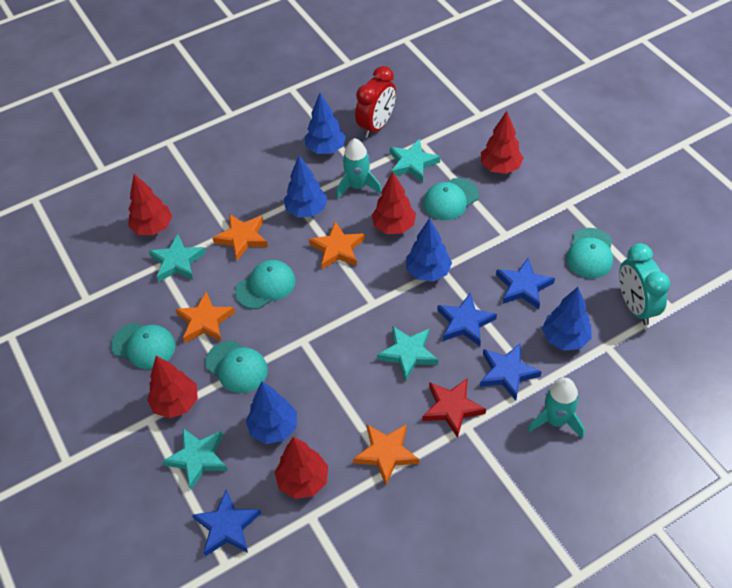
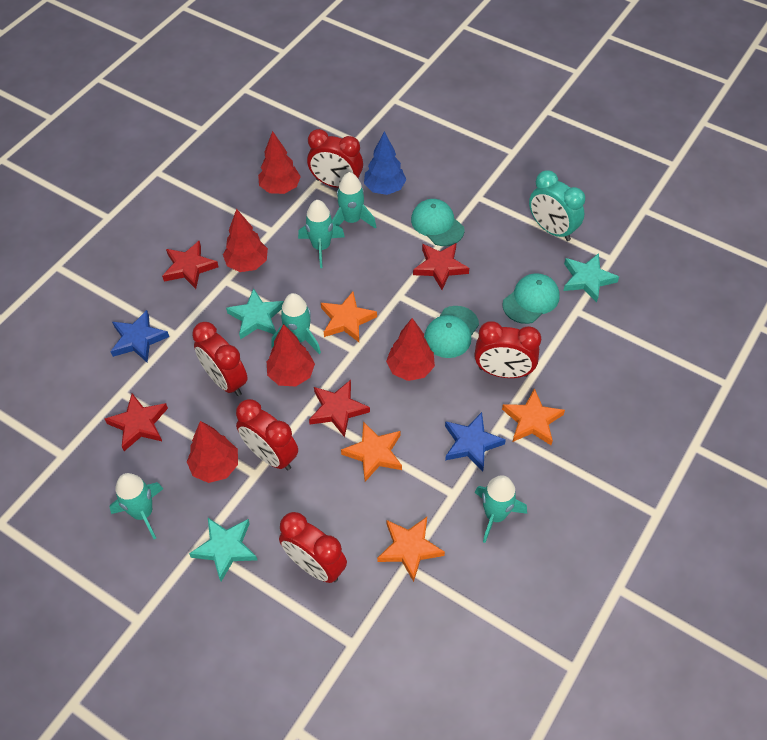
blue star: [192,489,261,557] [437,293,497,346] [480,343,542,401] [496,258,555,309] = 4 -> [110,310,169,362] [445,412,506,472] = 2
blue tree: [246,382,297,444] [284,156,327,217] [304,93,346,154] [406,218,452,282] [542,287,592,351] = 5 -> [364,131,406,195] = 1
red clock: [355,66,396,138] = 1 -> [192,322,248,396] [236,399,298,470] [279,512,347,583] [307,129,363,188] [474,321,541,378] = 5
red star: [422,378,486,438] = 1 -> [105,393,168,451] [162,241,219,289] [309,380,370,437] [413,243,469,290] = 4
turquoise cap: [111,323,176,369] [205,341,268,393] [235,260,296,309] [423,178,479,220] [566,228,613,279] = 5 -> [411,199,464,246] [424,306,479,358] [502,273,560,324] = 3
turquoise rocket: [336,138,382,199] [528,378,585,439] = 2 -> [110,473,163,539] [271,293,321,354] [298,200,345,268] [332,172,376,229] [475,475,527,543] = 5
turquoise star: [149,234,206,282] [162,428,228,490] [377,326,438,381] [390,139,440,182] = 4 -> [189,518,257,581] [226,288,284,340] [563,253,619,303] = 3

